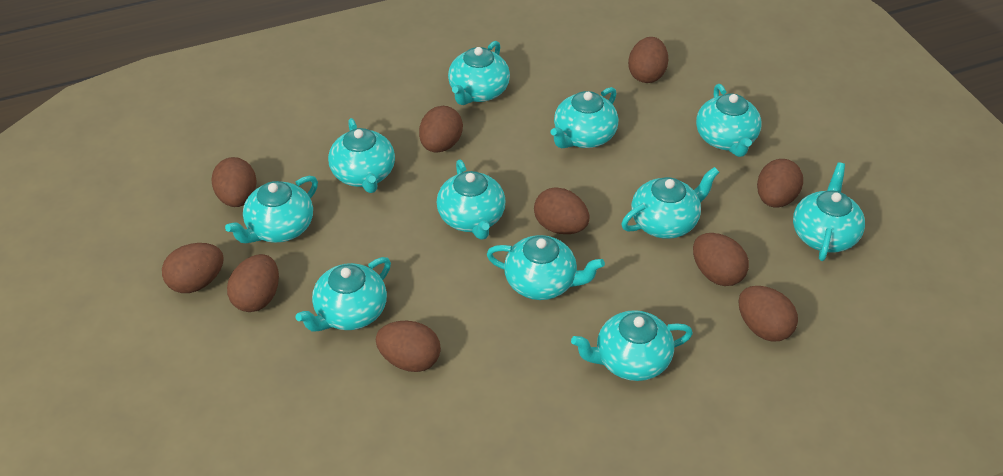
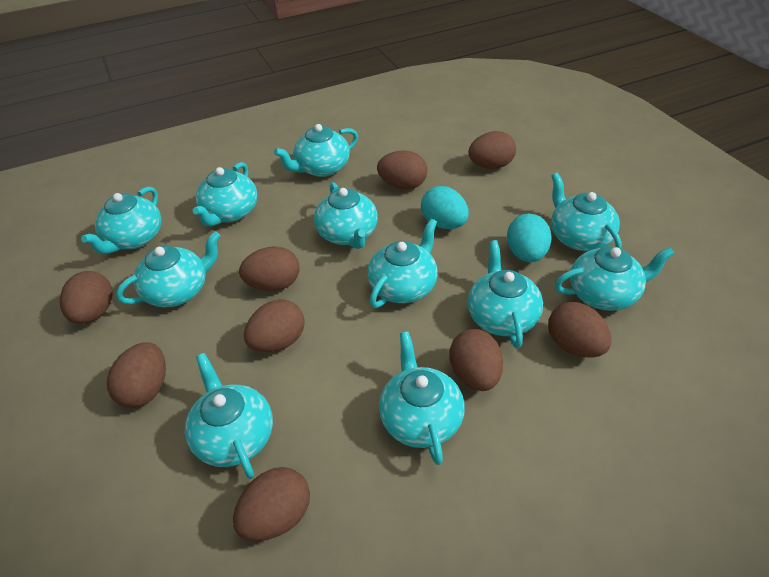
brown egg: [162,243,224,293] [212,157,257,207] [227,254,279,312] [376,321,441,372] [419,106,463,153] [534,187,589,234] [628,37,668,83] [693,233,749,286] [739,286,798,342] [757,159,803,208] = 10 -> [60,271,113,324] [107,342,166,408] [233,467,310,541] [239,246,299,291] [244,300,305,352] [377,151,427,189] [449,329,503,391] [468,131,516,169] [548,302,612,358] = 9
turquoise egg: none = 0 -> [421,186,469,229] [507,213,552,262] = 2

